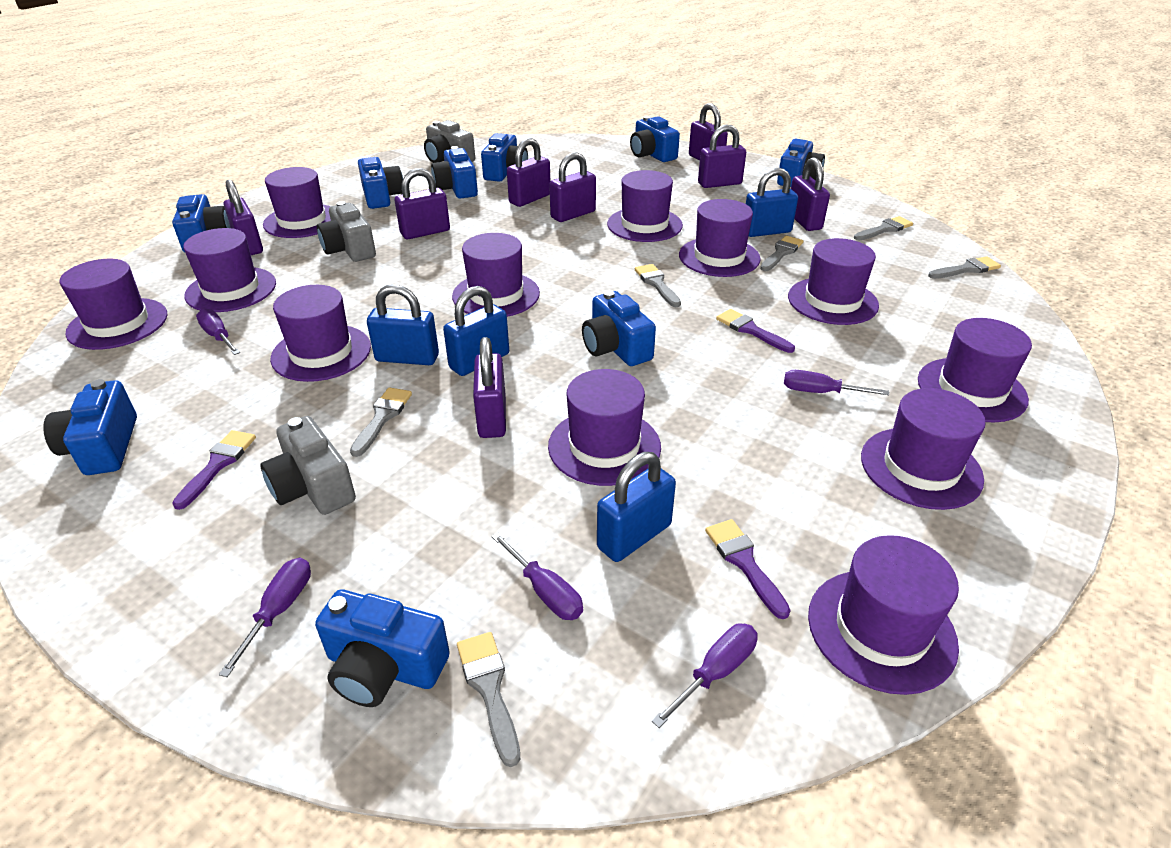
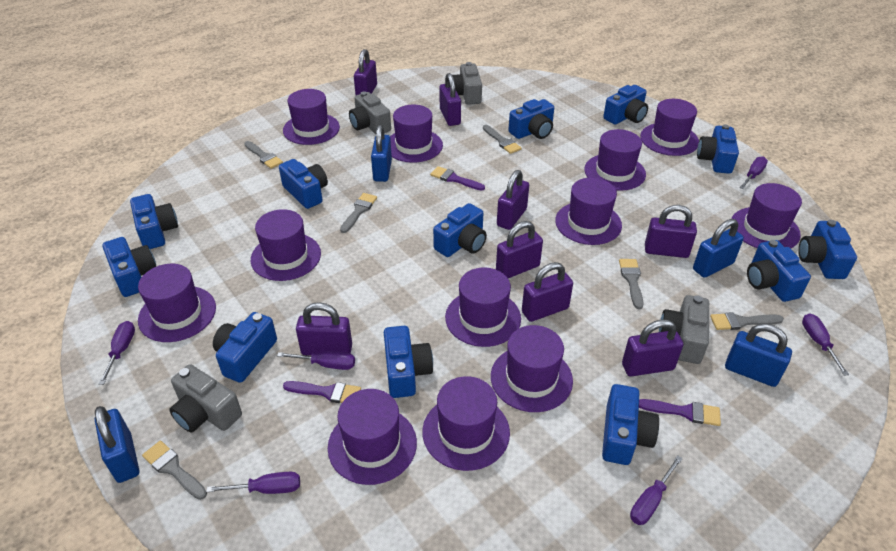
blue camera: [43,379,137,475] [172,194,231,252] [315,590,450,707] [358,157,403,209] [431,146,478,199] [481,133,528,182] [582,290,656,366] [630,116,680,162] [777,139,825,187] = 9 -> [102,237,156,297] [130,194,178,249] [213,312,277,383] [279,159,328,209] [384,326,433,398] [433,203,487,257] [509,99,554,139] [602,384,659,465] [603,85,648,124] [697,124,739,174] [747,240,811,302] [798,220,857,279] = 12
grey camera: [260,416,356,515] [317,201,376,262] [424,120,475,163] = 3 -> [169,364,242,433] [349,91,391,134] [452,62,482,105] [659,295,709,364] = 4
purple screwdriver: [196,309,240,355] [219,558,311,677] [491,532,583,620] [652,623,758,728] [784,370,889,395] = 5 -> [99,321,135,385] [207,472,300,494] [277,351,355,370] [630,455,683,525] [740,157,768,189] [802,313,849,376] = 6

